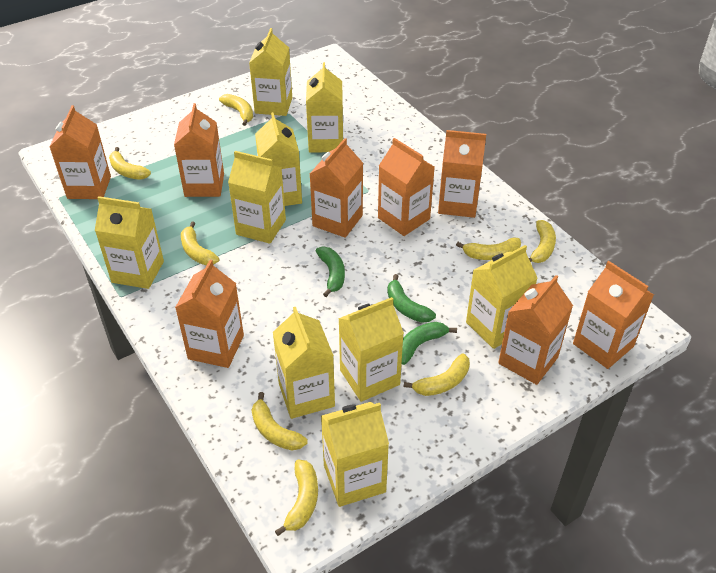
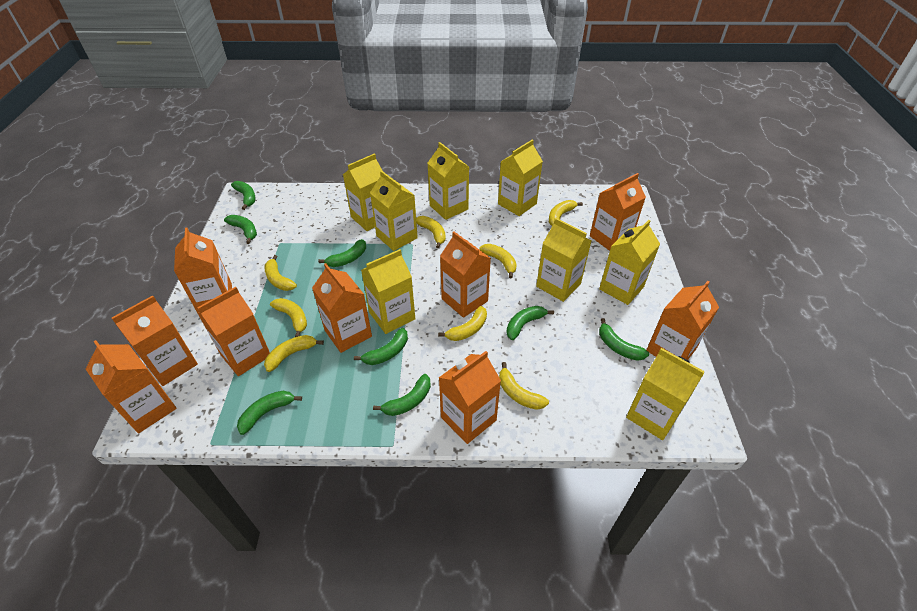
green banana: [316,247,345,297] [387,274,436,323] [402,322,457,365] = 3 -> [224,215,257,244] [231,181,255,210] [237,391,302,435] [318,239,366,267] [354,328,408,365] [373,374,431,416] [506,306,554,340] [599,318,649,361] = 8
orange carton: [49,105,111,199] [174,103,224,197] [175,260,244,368] [310,138,363,238] [378,138,435,236] [438,130,486,218] [498,275,573,385] [573,261,654,369] = 8 -> [86,340,177,433] [112,295,198,386] [174,227,232,313] [197,287,270,376] [312,263,372,353] [439,351,501,444] [440,232,491,318] [590,173,646,251] [647,281,719,360] = 9
yellow carton: [95,196,164,289] [228,151,286,244] [249,28,292,116] [255,112,302,206] [273,307,335,419] [306,62,343,152] [321,402,389,507] [338,297,404,402] [466,245,538,349] = 9 -> [343,153,383,231] [361,249,415,334] [370,170,418,251] [428,142,469,220] [498,139,543,216] [536,218,591,302] [599,220,660,305] [626,348,705,440] = 8

